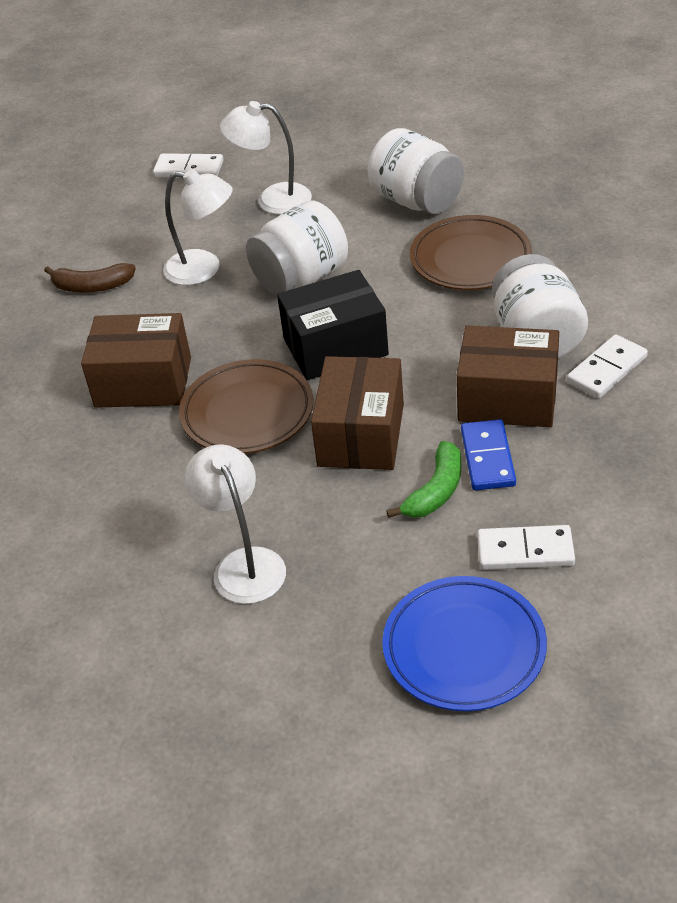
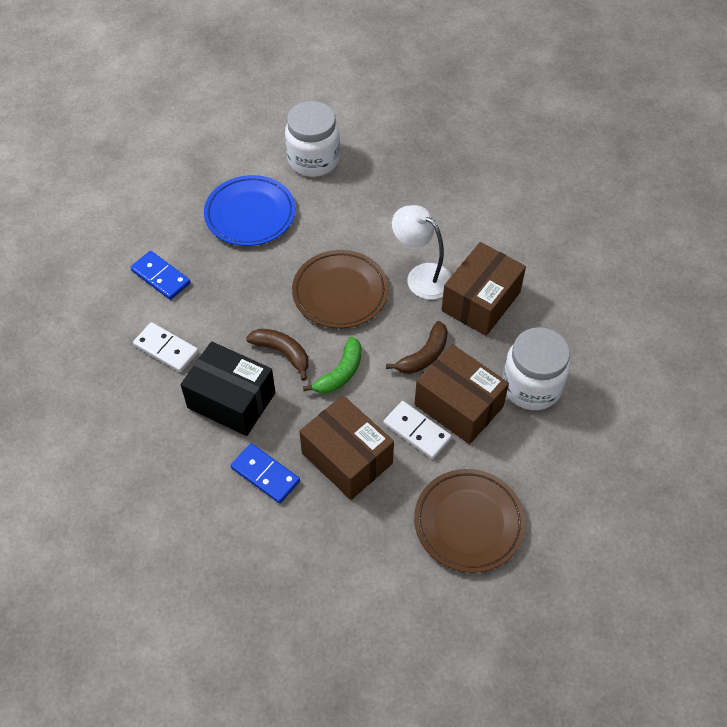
blue domino: [461,419,516,491] = 1 -> [130,251,190,300] [231,443,300,504] = 2
brown banana: [44,263,136,292] = 1 -> [246,329,308,381] [386,321,448,374] = 2
white domino: [153,153,223,178] [477,525,575,570] [567,334,648,398] = 3 -> [133,322,199,372] [383,401,452,459] = 2
white jar: [246,201,348,295] [368,128,464,214] [492,254,588,358] = 3 -> [285,101,340,177] [502,327,570,410] = 2
white lamp: [163,169,232,285] [185,444,286,604] [220,101,312,215] = 3 -> [392,205,452,300] = 1

